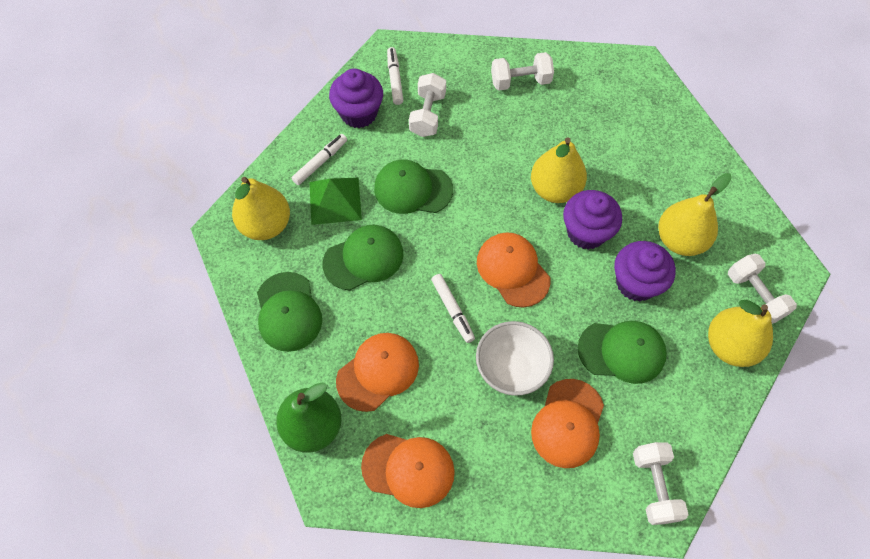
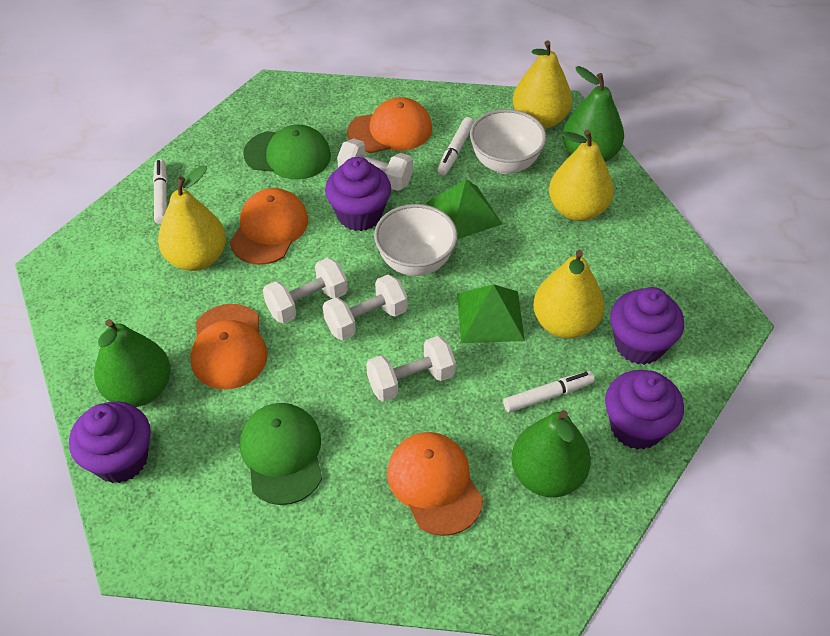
green cap: [257,272,322,352] [323,225,404,290] [374,160,453,214] [578,321,667,384] = 4 -> [240,403,322,505] [243,125,331,180] = 2
green pear: [276,382,341,453] = 1 -> [94,319,171,407] [511,410,591,497] [563,66,624,162] = 3
green pyramid: [309,178,362,225] = 1 -> [426,180,502,239] [457,284,525,343] = 2
purple cupcake: [329,68,383,128] [563,190,622,250] [614,241,676,302] = 3 -> [69,401,151,483] [325,157,391,231] [605,370,684,450] [610,287,684,365] = 4
white bowl: [476,321,554,396] = 1 -> [374,204,458,276] [470,109,546,174] = 2

